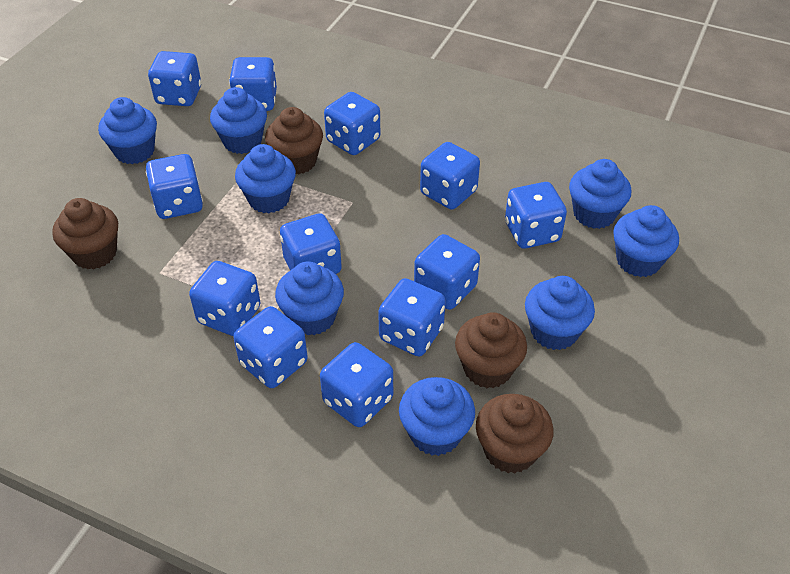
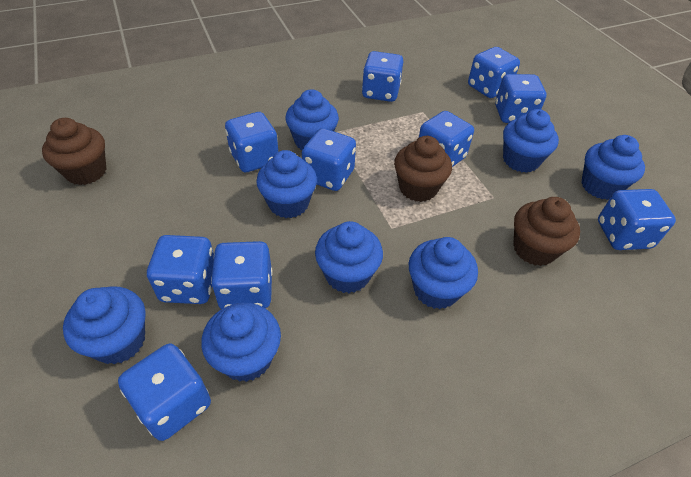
blue dice: [146,154,203,219] [148,51,201,106] [189,261,261,336] [229,57,277,111] [234,306,308,388] [280,213,342,274] [320,342,393,427] [324,92,380,155] [378,278,446,356] [414,234,480,310] [420,142,480,209] [505,182,567,249] = 12 -> [118,343,211,441] [147,235,214,304] [211,241,273,309] [225,112,278,172] [302,128,356,191] [362,51,403,102] [419,111,474,167] [468,47,520,98] [495,74,546,123] [598,189,676,250] = 10
brown cupcake: [52,198,118,269] [265,107,323,174] [455,312,527,388] [476,394,554,474] = 4 -> [42,118,106,185] [394,136,452,202] [513,197,580,266] = 3

